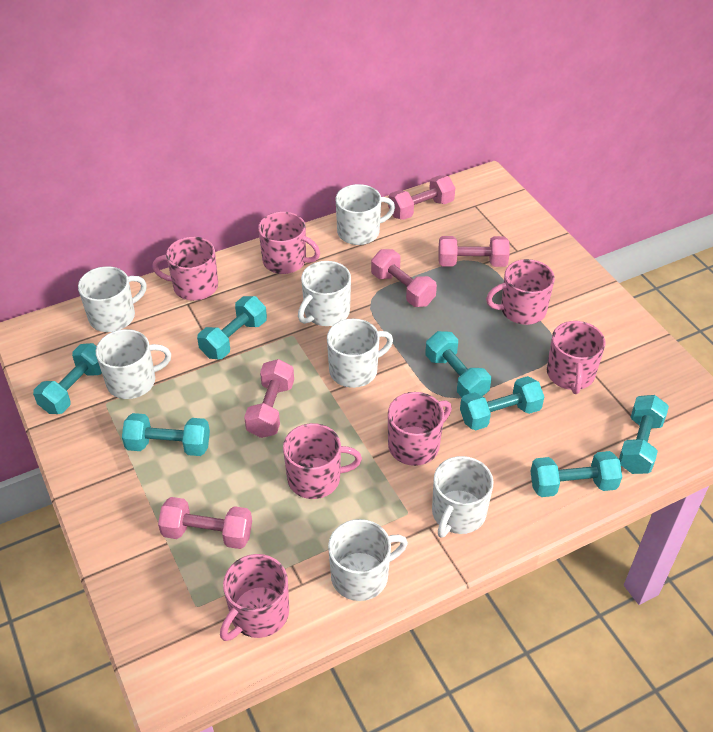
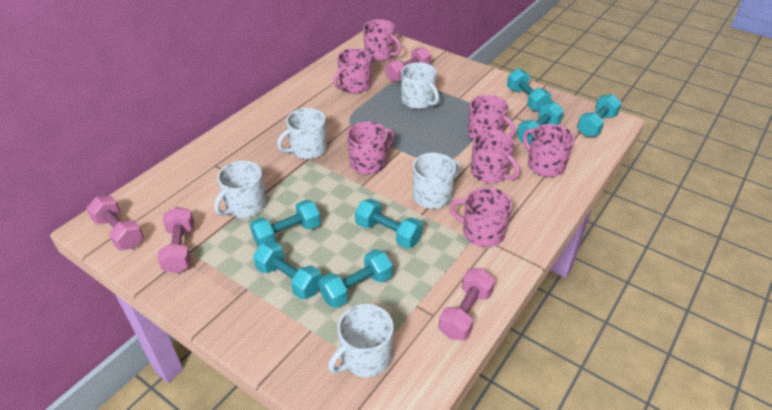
pink dumbbell: [158,497,252,549] [244,359,294,438] [371,249,437,307] [388,175,455,220] [438,236,510,267] = 5 -> [86,196,144,250] [157,206,194,273] [385,47,431,82] [439,269,495,341] = 4
white mug: [78,266,147,332] [96,329,171,399] [298,261,351,326] [327,318,393,388] [328,519,408,601] [336,184,395,245] [432,456,494,538] = 7 -> [214,161,266,218] [277,108,327,159] [328,304,394,377] [401,62,439,109] [413,153,461,209] = 5

